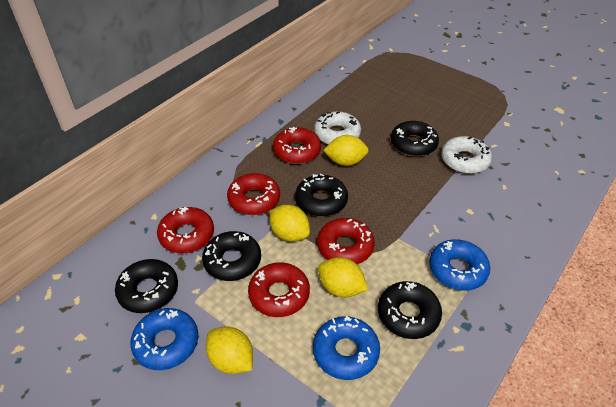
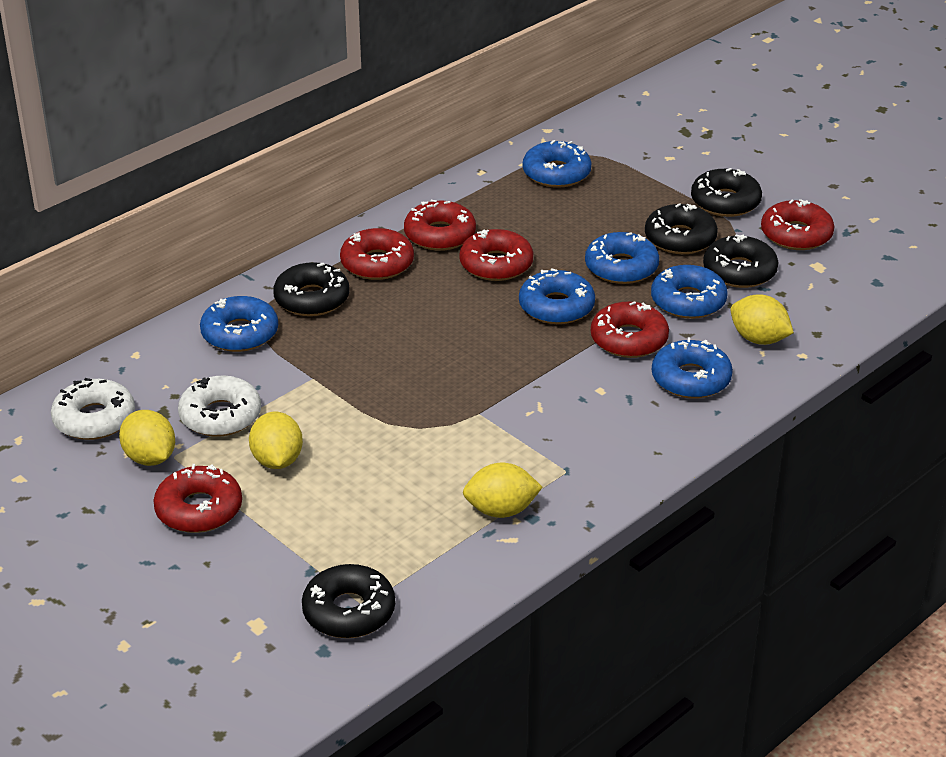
blue donut: [130,308,198,370] [313,316,380,380] [429,239,490,291] = 3 -> [200,296,278,352] [519,269,595,324] [523,140,592,188] [585,232,659,284] [651,265,728,319] [652,337,733,399] = 6
red donut: [157,207,214,253] [227,173,280,215] [248,262,310,317] [273,127,321,164] [317,218,375,264] = 5 -> [153,464,242,533] [340,228,414,280] [404,200,476,251] [459,229,533,281] [591,301,669,358] [761,199,834,250] = 6

